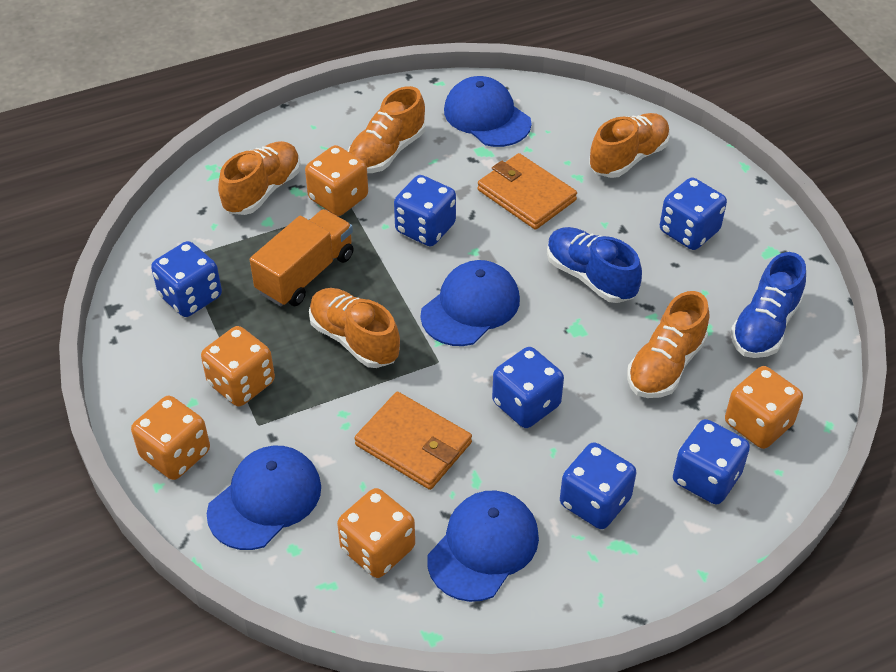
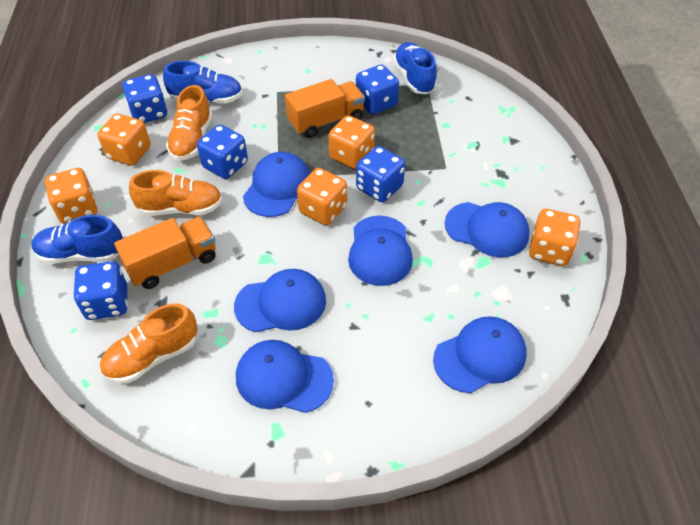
blue cap: [207,446,321,550] [420,260,520,346] [427,491,539,602] [444,76,531,147] = 4 -> [234,269,326,332] [236,340,334,413] [243,152,310,217] [348,215,413,286] [433,316,527,393] [445,202,530,257] = 6
blue dice: [151,241,222,317] [394,175,456,246] [492,347,564,428] [560,442,637,529] [660,178,727,250] [673,419,750,504] = 6 -> [73,261,128,320] [123,74,167,123] [197,124,248,179] [356,65,399,115] [356,146,405,202] = 5
blue shoe: [547,227,642,303] [731,252,806,358] = 2 -> [32,215,123,264] [163,61,242,104] [393,42,437,94] = 3
orange shoe: [218,141,301,215] [309,288,400,368] [348,86,425,173] [589,113,670,178] [627,291,709,398] = 5 -> [100,303,198,384] [129,170,222,216] [166,85,212,161] = 3
orange truck: [250,209,354,306] = 1 -> [114,217,216,289] [285,79,365,138] = 2
orange wallet: [354,392,472,490] [478,153,577,230] = 2 -> none = 0

